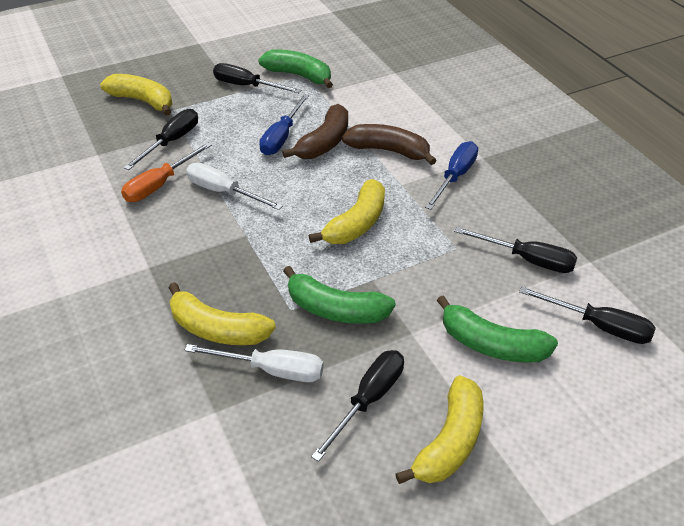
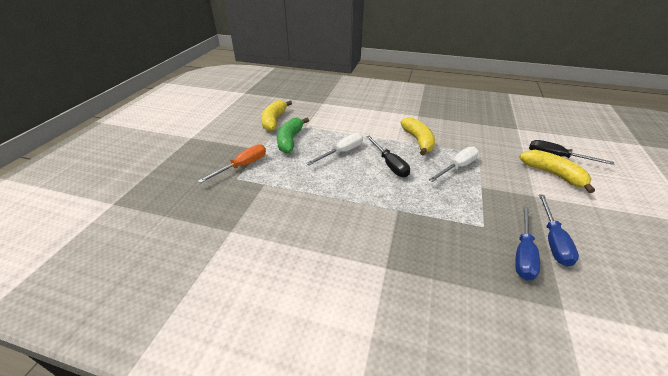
black screwdriver: [124,109,198,170] [213,63,301,93] [311,350,404,462] [454,227,578,273] [519,287,656,344] = 5 -> [366,136,410,177] [529,140,614,165] = 2
brown banana: [282,104,348,159] [342,124,437,165] = 2 -> none = 0
green banana: [258,49,333,88] [283,266,396,324] [436,295,558,363] = 3 -> [277,118,309,154] = 1
yellow banana: [100,74,172,116] [168,282,276,345] [309,179,385,244] [395,375,483,484] = 4 -> [261,100,292,131] [400,117,435,155] [519,150,595,193] = 3

